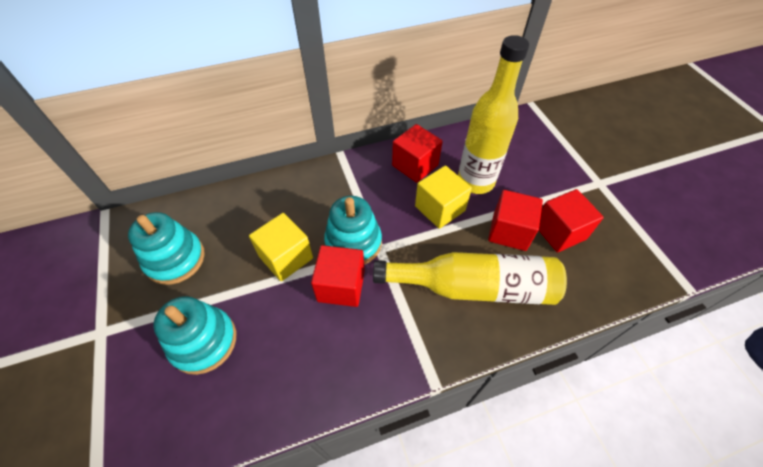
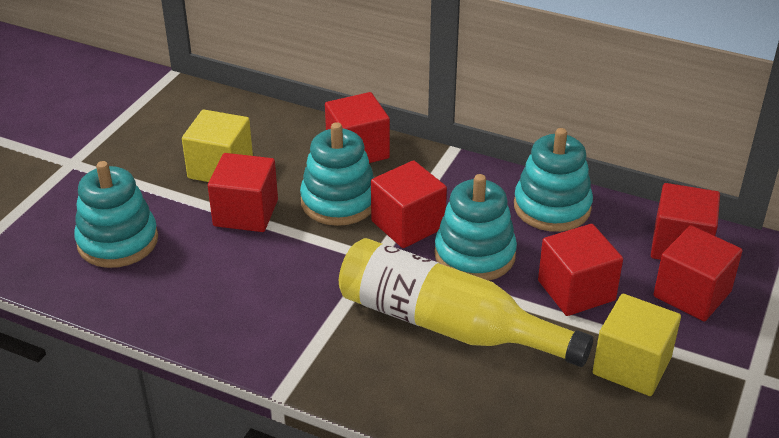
red cube: [311,245,365,307] [392,124,443,183] [488,190,543,251] [538,189,604,253] = 4 -> [208,153,278,232] [325,92,390,163] [371,160,447,248] [538,224,623,316] [651,183,720,260] [653,225,742,321] = 6
turquoise stacking toy: [128,212,205,285] [153,296,236,375] [324,196,382,265] = 3 -> [74,161,158,268] [300,122,374,226] [434,174,517,281] [514,128,593,232] = 4
yellow bottle: [373,252,567,305] [458,35,529,194] = 2 -> [339,238,593,367] = 1

